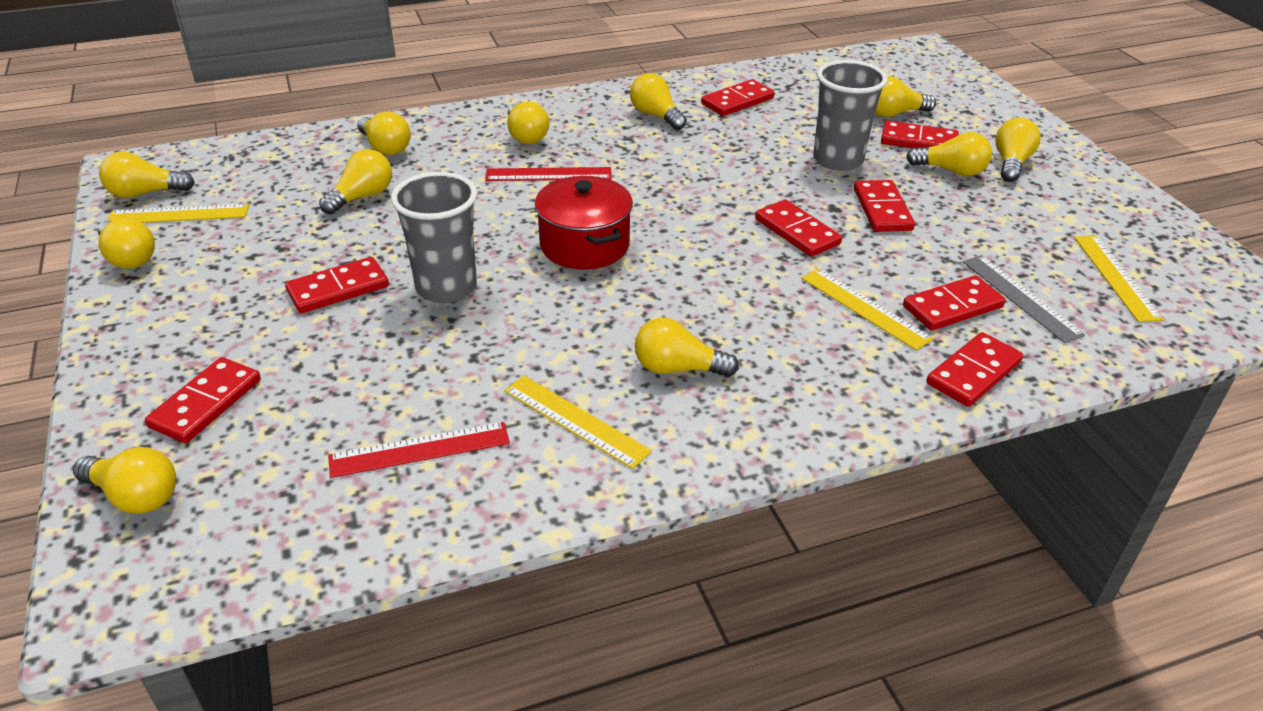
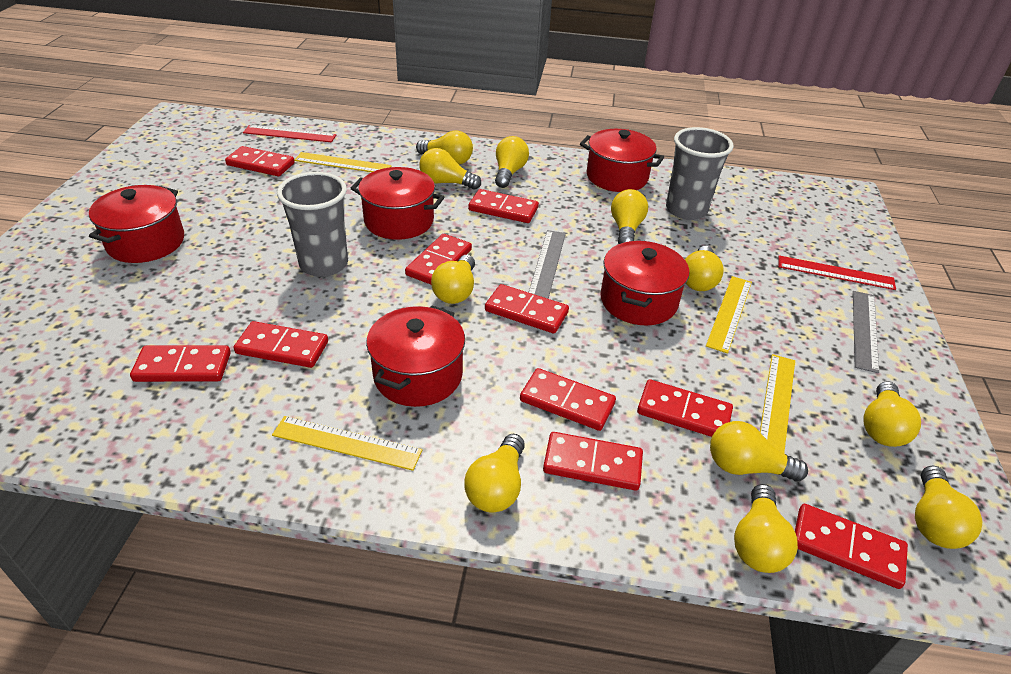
grey ruler: [963,255,1085,343] = 1 -> [528,230,566,299] [853,291,879,373] = 2
red domino: [145,357,261,443] [285,257,389,313] [701,79,775,116] [755,199,842,257] [854,180,915,232] [881,120,959,148] [903,275,1005,331] [926,332,1023,407] = 8 -> [130,346,231,382] [225,146,295,176] [234,321,328,368] [405,234,472,285] [468,189,539,223] [485,284,569,334] [520,368,616,431] [543,432,643,491] [637,379,733,437] [795,504,908,589] = 10
red pot: [535,176,633,270] = 1 -> [89,185,184,263] [350,167,444,240] [366,306,465,407] [580,129,664,192] [601,241,689,326] = 5

